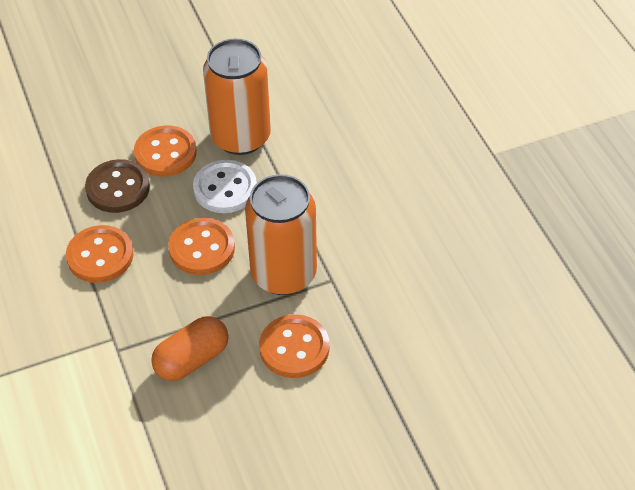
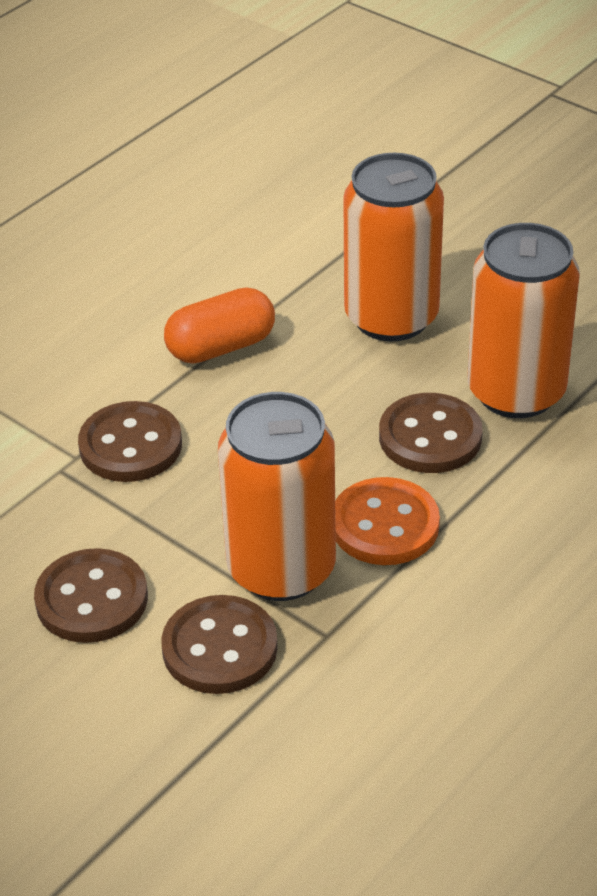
brown button: [85,159,150,213] = 1 -> [34,548,148,643] [78,401,182,482] [161,595,278,694] [379,393,483,473] = 4
orange button: [66,225,133,283] [134,125,197,177] [168,218,235,275] [259,314,329,378] = 4 -> [335,477,440,565] = 1
orange can: [203,38,271,155] [245,174,317,295] = 2 -> [218,392,336,601] [343,153,444,341] [467,223,580,418] = 3
white button: [193,160,257,213] = 1 -> none = 0

